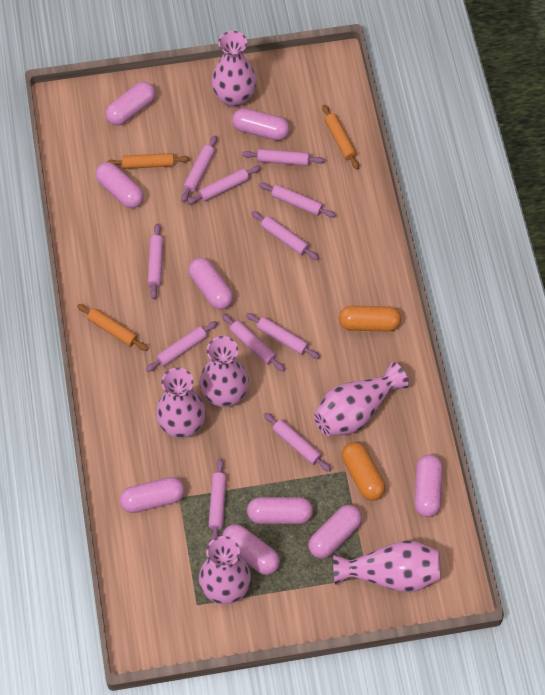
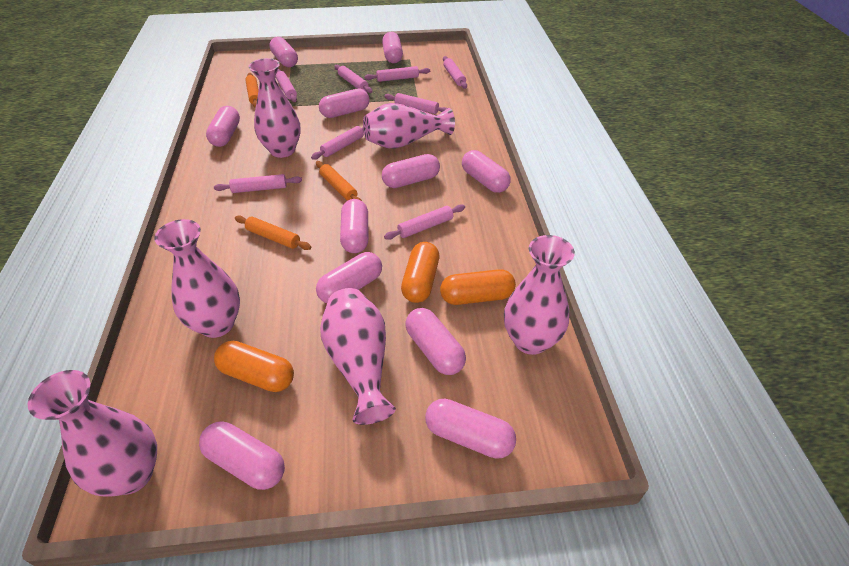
orange capsule: [339,306,401,332] [342,442,386,501] = 2 -> [214,341,294,392] [401,242,439,303] [440,269,516,305] = 3
pink capsule: [96,162,144,208] [106,82,155,126] [120,477,185,513] [188,258,233,310] [222,524,280,575] [232,108,290,141] [247,497,313,524] [308,505,362,559] [415,455,443,517] = 9 -> [199,422,285,490] [206,106,240,147] [269,37,298,67] [316,252,382,303] [319,88,369,118] [340,199,369,253] [382,32,403,63] [382,154,440,188] [405,308,466,375] [425,398,516,459] [462,150,511,193] = 11
pink rolling pin: [146,321,217,372] [148,223,164,299] [181,136,217,202] [187,166,261,204] [209,459,227,540] [222,314,285,372] [242,149,325,166] [246,313,320,359] [251,211,319,260] [259,183,336,218] [264,413,331,472] = 11 -> [214,174,302,193] [276,69,297,102] [311,126,364,160] [334,65,373,93] [364,66,430,82] [384,93,447,114] [384,204,465,240] [443,56,467,89] = 8

